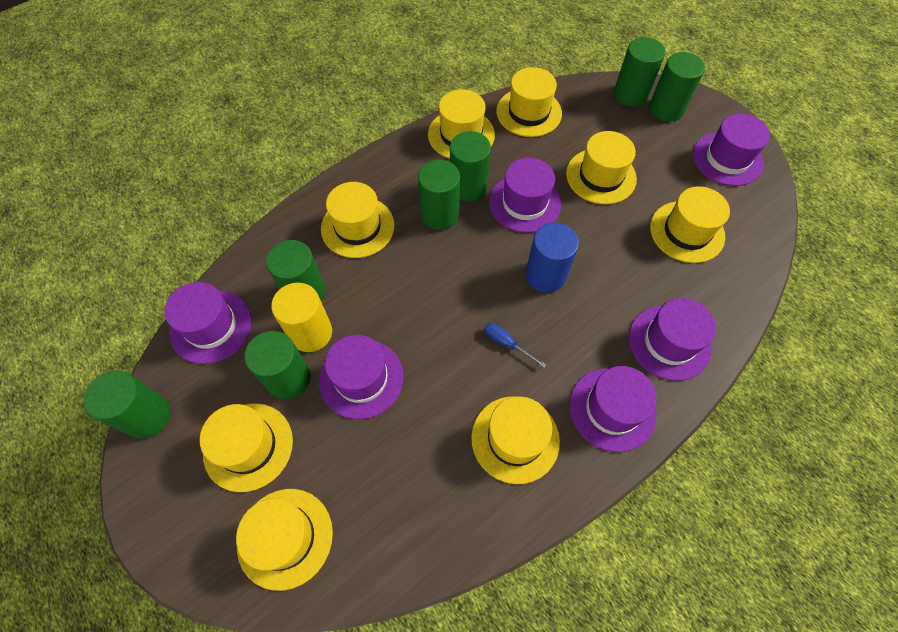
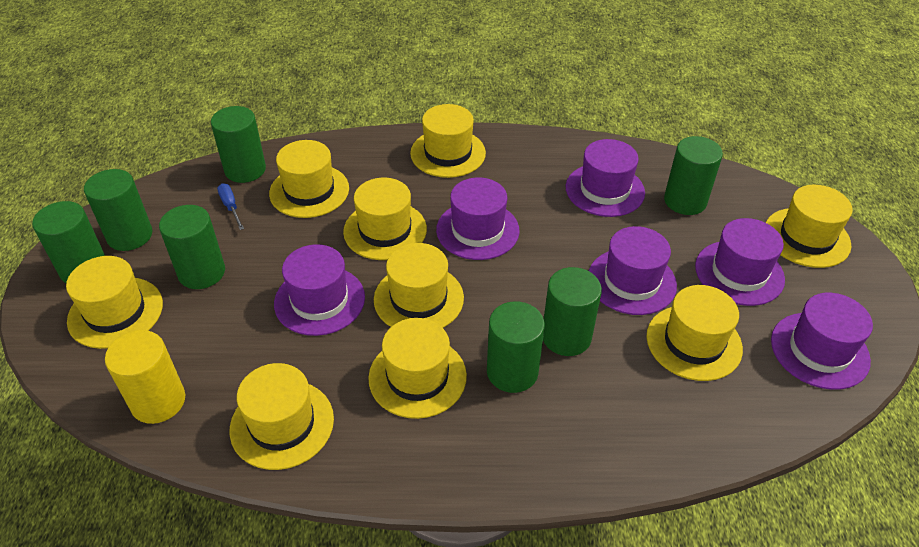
blue cylinder: [526,223,579,293] = 1 -> none = 0
yellow hat: [200,403,293,492] [236,489,333,591] [321,182,395,258] [428,89,495,159] [471,396,560,484] [496,67,562,137] [566,131,637,204] [650,186,730,263] = 8 -> [66,256,163,349] [230,363,334,470] [269,140,349,218] [343,178,427,260] [368,318,467,419] [374,243,464,328] [410,104,486,178] [647,285,743,381] [765,185,853,268] = 9

